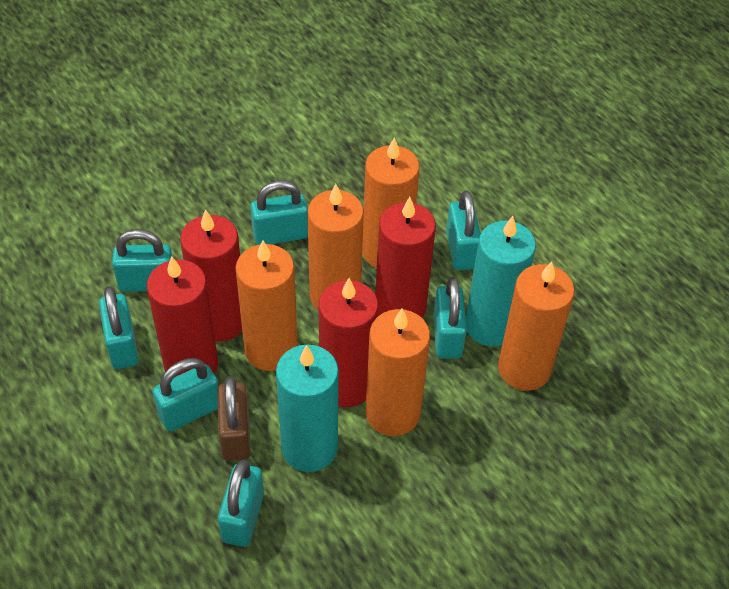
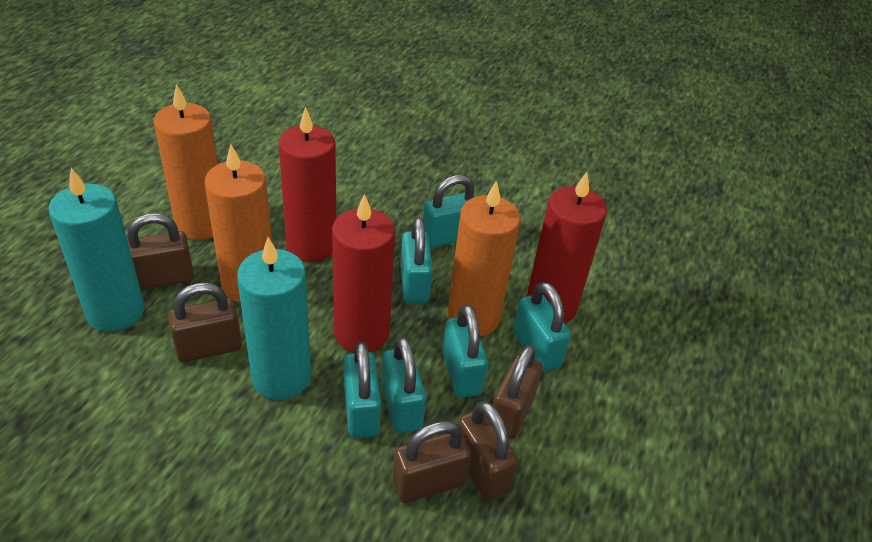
brown padlock: [217,376,251,461] = 1 -> [127,213,194,290] [168,283,242,362] [393,421,471,503] [458,401,519,501] [493,345,543,439] = 5
orange candle: [235,240,298,371] [308,184,364,311] [362,137,420,268] [366,308,430,436] [498,261,575,391] = 5 -> [154,84,218,240] [205,144,272,303] [447,180,520,336] = 3
red candle: [147,256,218,377] [180,209,242,342] [319,278,378,407] [375,197,436,319] = 4 -> [278,107,336,262] [332,194,395,353] [526,172,607,324] = 3
turquoise padlock: [99,286,139,369] [112,229,172,292] [152,358,218,431] [218,460,264,547] [250,180,308,245] [433,277,467,359] [446,191,480,270] = 7 -> [344,341,381,439] [381,337,426,433] [400,217,433,303] [423,175,476,248] [442,304,488,398] [513,282,571,372] = 6

